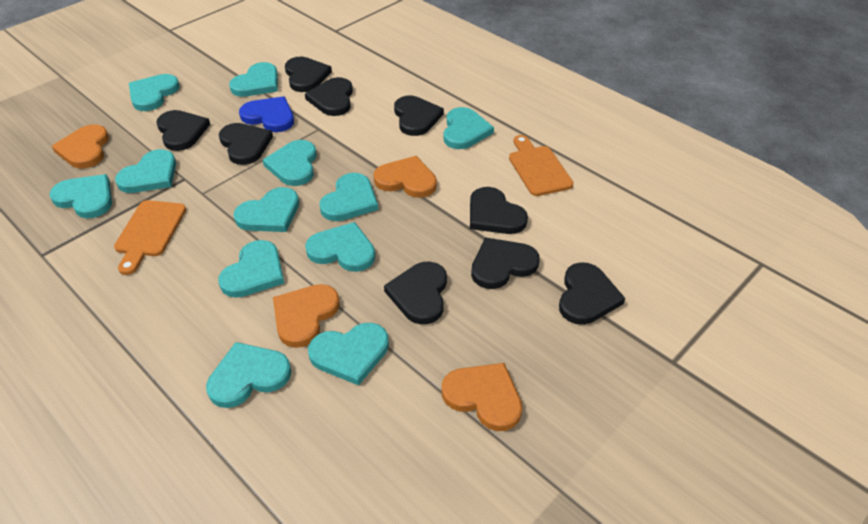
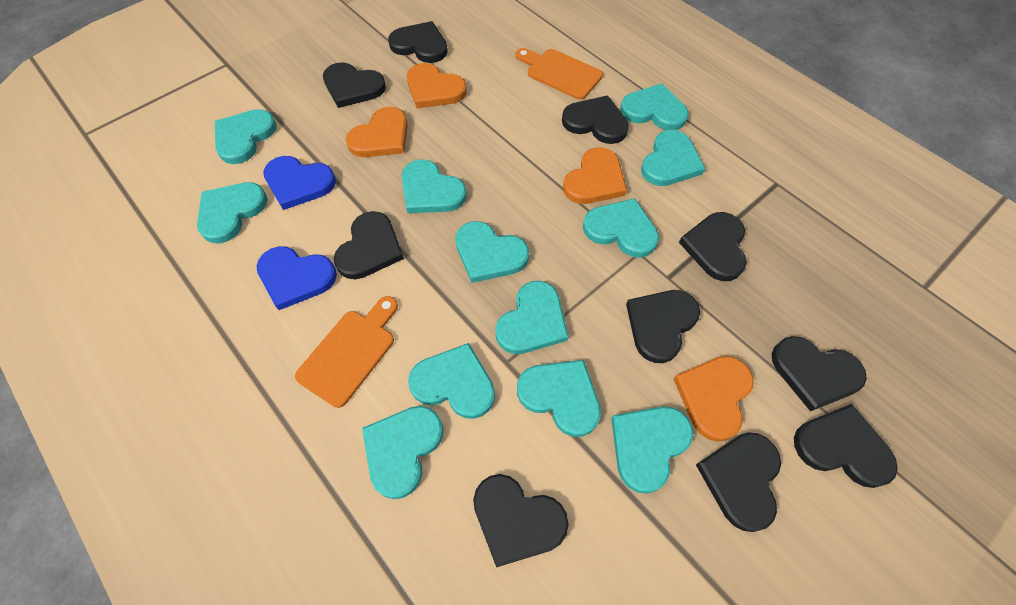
black heart: [157,110,210,151] [219,123,273,165] [285,57,332,92] [305,77,353,116] [384,261,447,324] [394,96,444,136] [470,187,528,234] [471,237,540,289] [559,262,625,325] = 9 -> [323,62,386,108] [334,211,404,279] [388,21,448,63] [473,474,569,567] [562,95,629,144] [626,290,700,363] [679,212,747,281] [696,432,781,532] [772,336,867,411] [794,404,898,488] = 10
blue heart: [239,96,294,132] = 1 -> [256,246,337,310] [263,156,336,210] = 2

